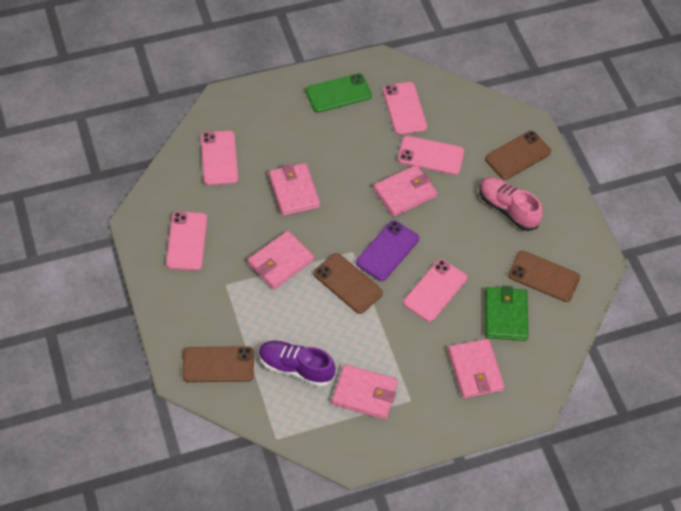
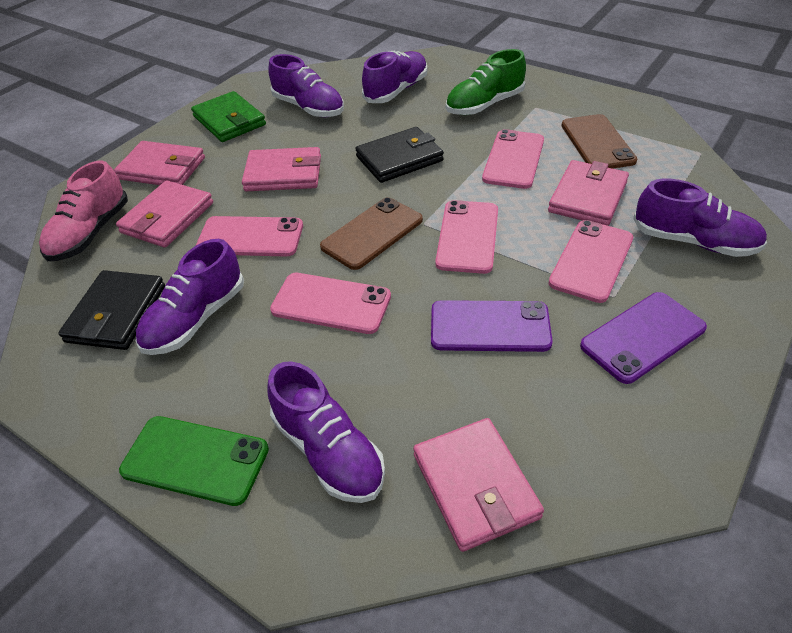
black wallet: none = 0 -> [58,270,165,350] [355,127,444,183] = 2
brown phone: [183,346,254,382] [314,253,383,314] [485,131,551,180] [508,250,580,302] = 4 -> [320,197,423,270] [561,114,637,169] = 2
green shoe: none = 0 -> [446,49,526,115] = 1
purple phone: [356,220,419,281] = 1 -> [431,300,553,352] [580,292,707,384] = 2
purple shoe: [259,341,336,387] = 1 -> [136,239,244,355] [268,54,344,117] [268,362,385,503] [362,51,428,103] [633,179,767,257] = 5

